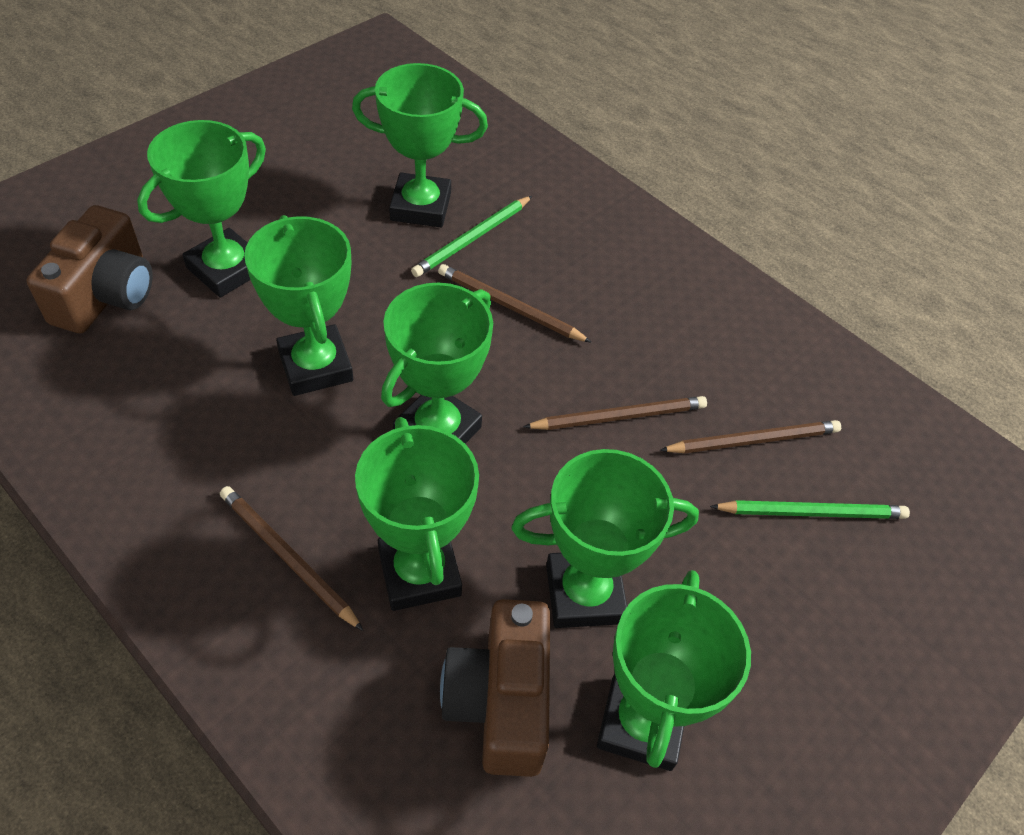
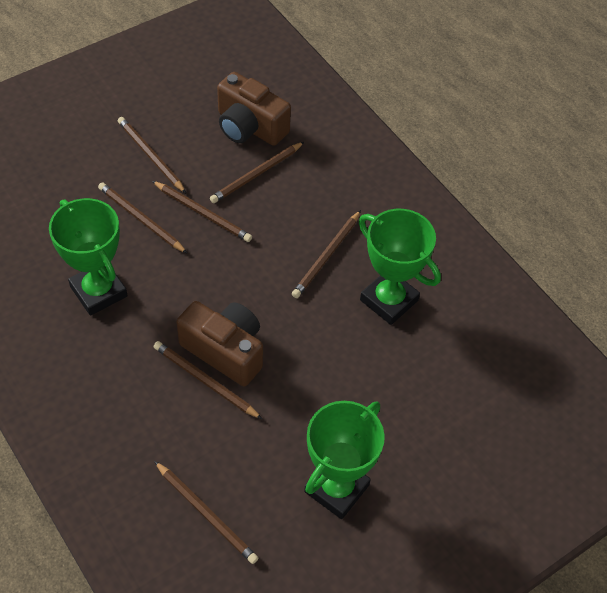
brown pencil: [220,486,363,631] [438,264,592,343] [523,396,707,430] [660,420,841,454] = 4 -> [98,182,188,254] [118,117,186,193] [152,181,252,242] [154,341,262,419] [154,461,258,564] [210,142,304,203] [292,210,361,298] = 7
green pencil: [411,196,532,277] [710,500,910,519] = 2 -> none = 0
green trophy: [137,120,266,297] [244,215,353,396] [352,63,488,227] [355,417,479,611] [381,282,493,444] [511,449,699,628] [597,570,751,771] = 7 -> [49,198,128,316] [304,401,385,519] [359,209,441,325] = 3

